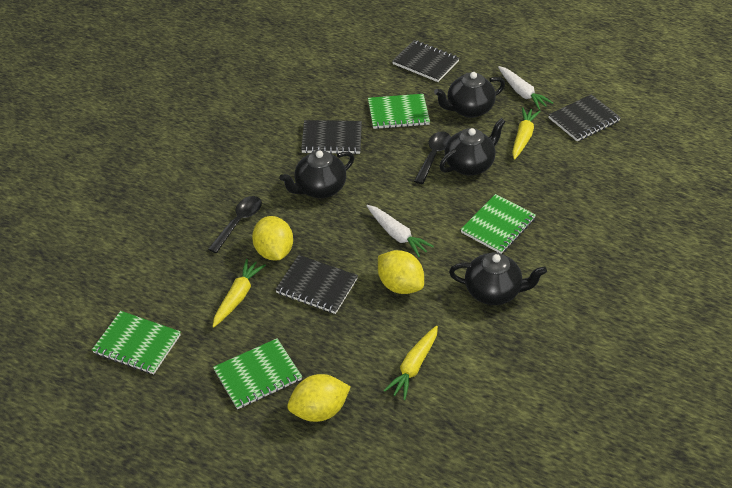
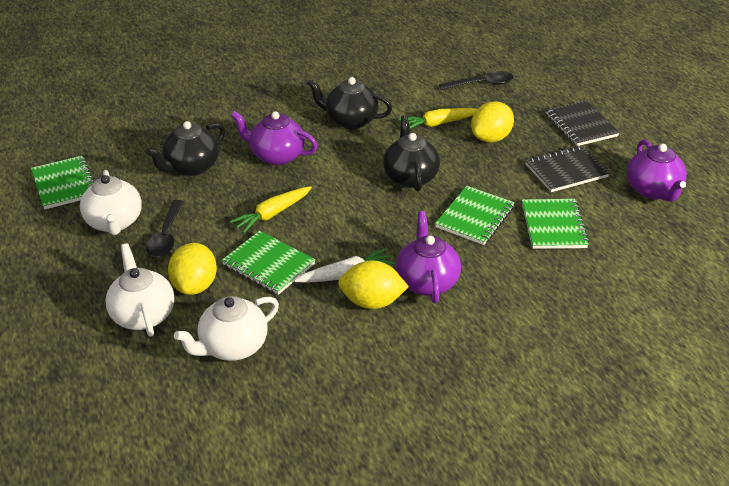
black notebook: [275,255,358,314] [301,120,362,154] [392,40,460,82] [548,95,621,141] = 4 -> [525,145,609,192] [546,100,620,146] = 2
black teapot: [279,150,354,198] [434,72,505,118] [440,118,506,176] [449,253,547,305] = 4 -> [146,121,225,176] [307,77,392,129] [383,115,440,192] = 3
purple teapot: none = 0 -> [231,111,317,165] [396,211,461,303] [627,139,687,202] = 3
white carrot: [367,205,434,257] [498,66,553,110] = 2 -> [294,248,395,283] = 1
white teapot: none = 0 -> [80,170,142,235] [105,243,174,337] [174,296,279,361] = 3
yellow carrot: [213,259,266,327] [383,326,438,400] [512,107,541,160] = 3 -> [230,186,312,233] [399,108,477,129] = 2

